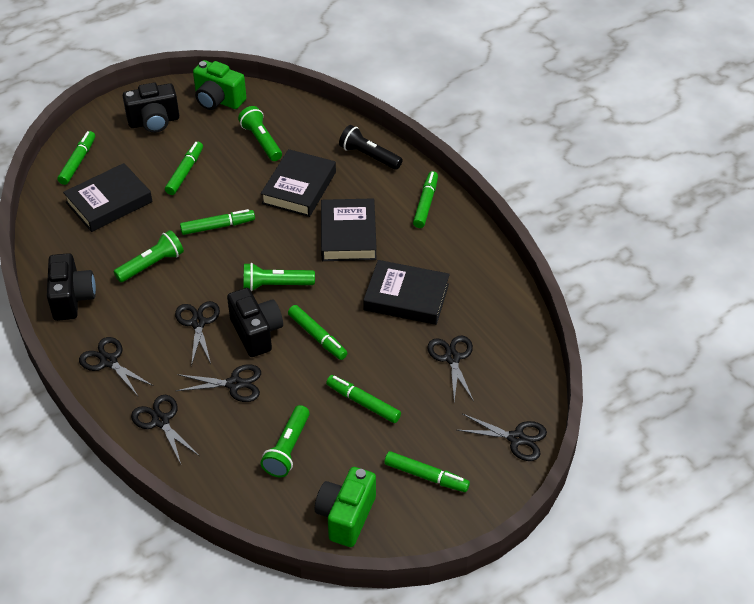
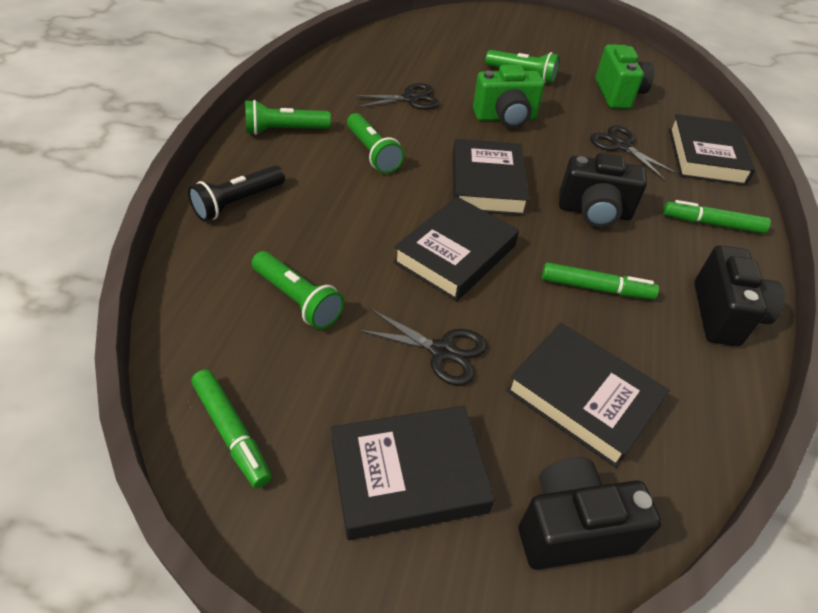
black book: [63,163,153,232] [261,149,336,217] [321,198,377,261] [363,260,450,325] = 4 -> [331,405,495,540] [393,197,519,301] [453,139,529,216] [506,323,670,468] [669,114,755,186] = 5
black scissors: [79,337,154,396] [131,395,199,464] [175,301,220,366] [176,364,261,402] [427,335,474,402] [457,414,547,461] = 6 -> [352,83,440,110] [358,309,487,386] [590,125,678,180] = 3
green marker: [57,131,95,185] [165,141,203,195] [180,209,255,235] [288,305,347,360] [326,375,401,423] [384,451,470,492] [413,171,438,228] = 7 -> [191,369,272,488] [542,262,659,299] [663,200,771,234] = 3

